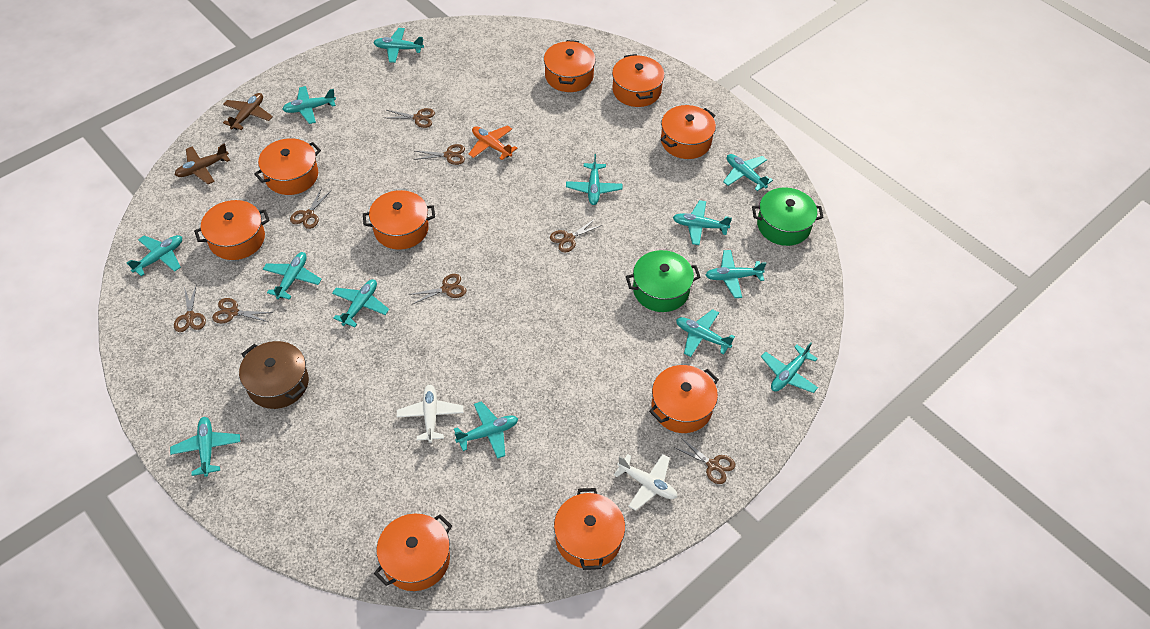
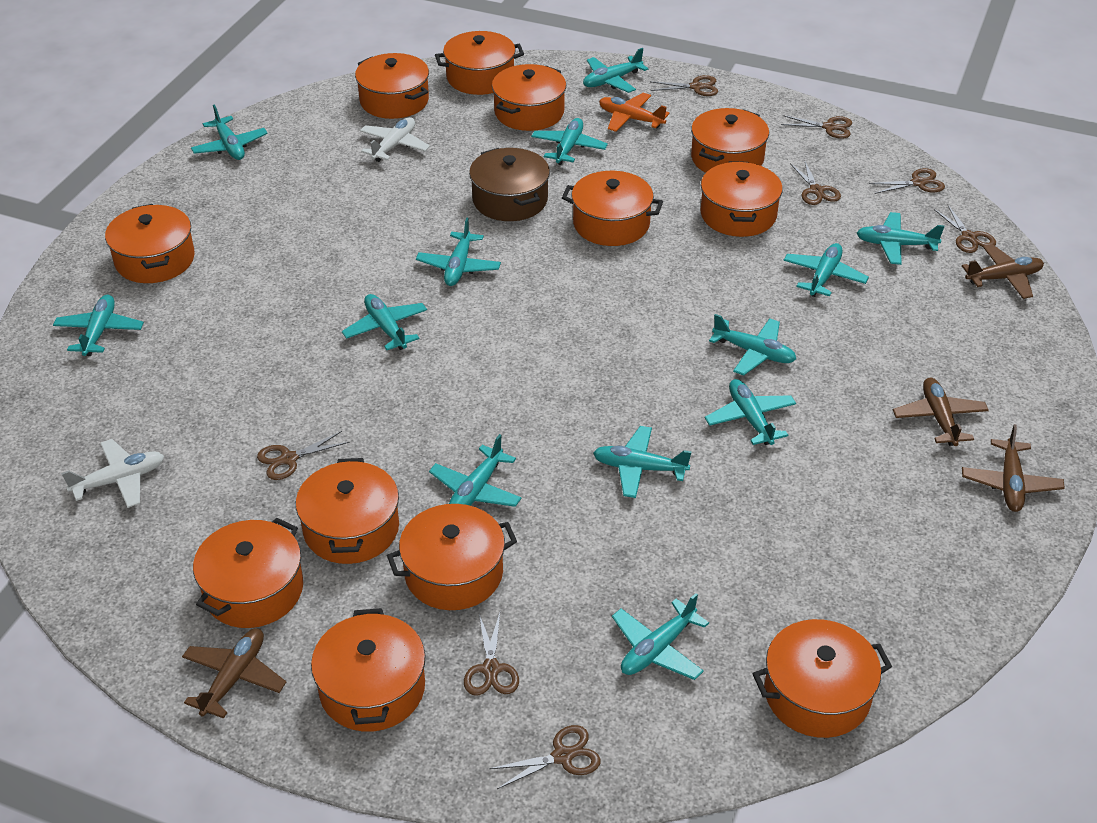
brown plane: [175,143,230,184] [223,93,273,130] = 2 -> [182,628,286,719] [893,378,989,446] [962,244,1044,299] [962,424,1065,512] = 4
green pot: [626,250,701,312] [752,187,824,246] = 2 -> none = 0
orange pot: [194,200,270,260] [254,138,321,195] [363,190,435,250] [374,514,452,591] [544,40,596,92] [554,488,625,570] [612,54,665,107] [649,365,719,433] [660,105,716,159] = 9 -> [105,204,195,283] [193,518,303,628] [296,458,399,564] [311,608,425,732] [355,53,429,119] [387,504,517,610] [435,31,524,95] [492,64,566,131] [562,171,663,246] [691,108,769,173] [700,161,783,237] [753,619,892,738] = 12

